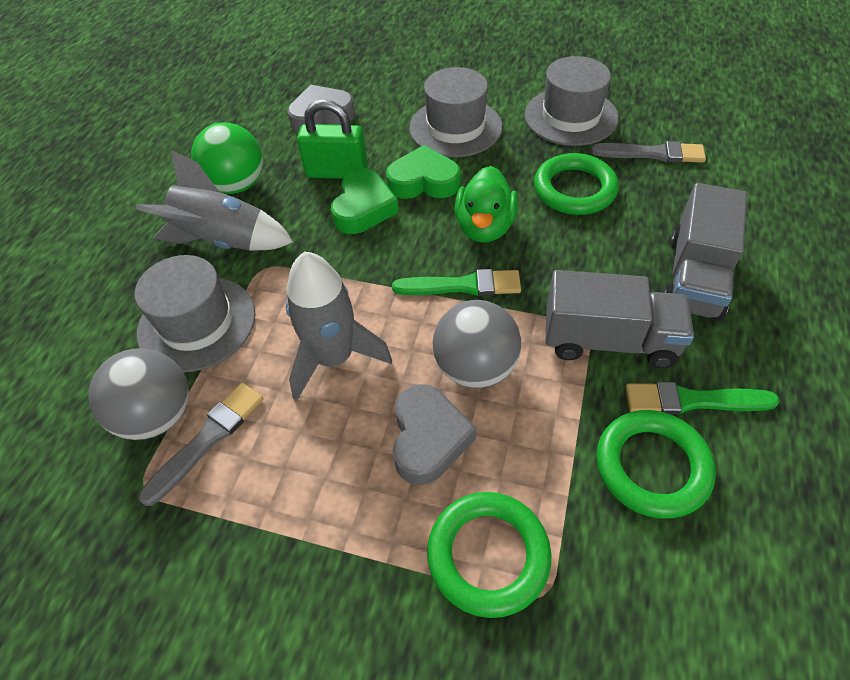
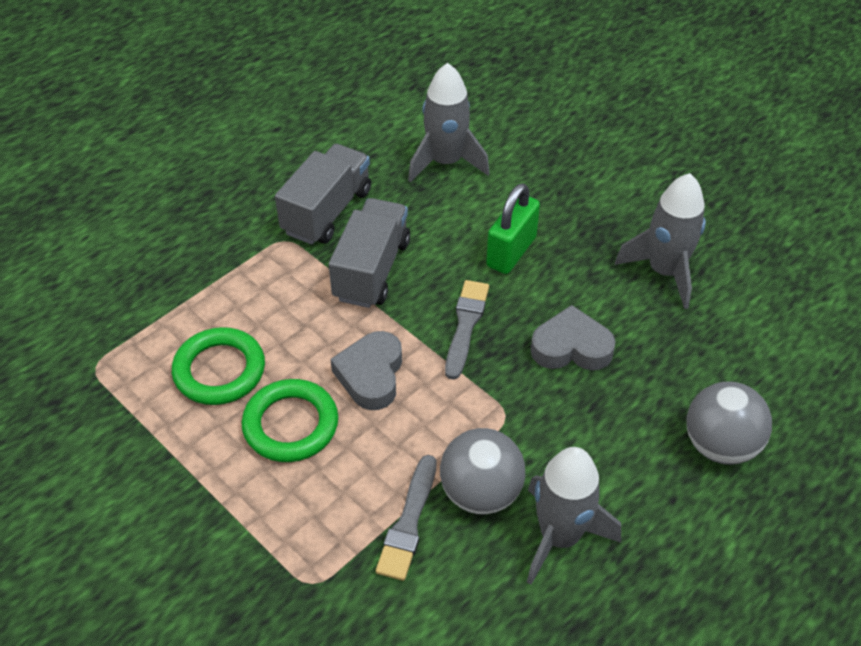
green ball: [191,123,263,194] = 1 -> none = 0
green brush: [392,269,521,296] [625,382,780,415] = 2 -> none = 0
green duck: [455,166,518,243] = 1 -> none = 0
green heart: [331,168,399,234] [386,145,461,199] = 2 -> none = 0
green ring: [427,492,551,618] [534,153,619,215] [597,410,716,519] = 3 -> [172,327,265,405] [242,379,338,462] = 2
grey hat: [135,255,256,372] [409,67,502,157] [525,56,619,146] = 3 -> none = 0
grey rocket: [136,150,293,251] [286,252,392,401] = 2 -> [408,63,490,183] [527,447,621,585] [615,173,706,309] = 3

